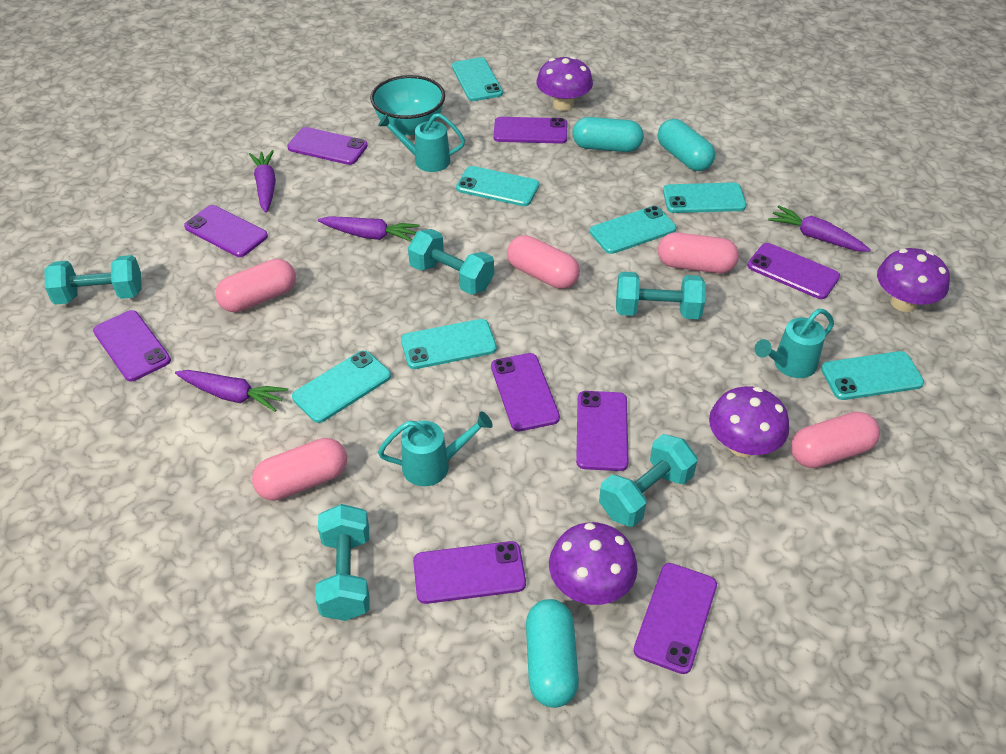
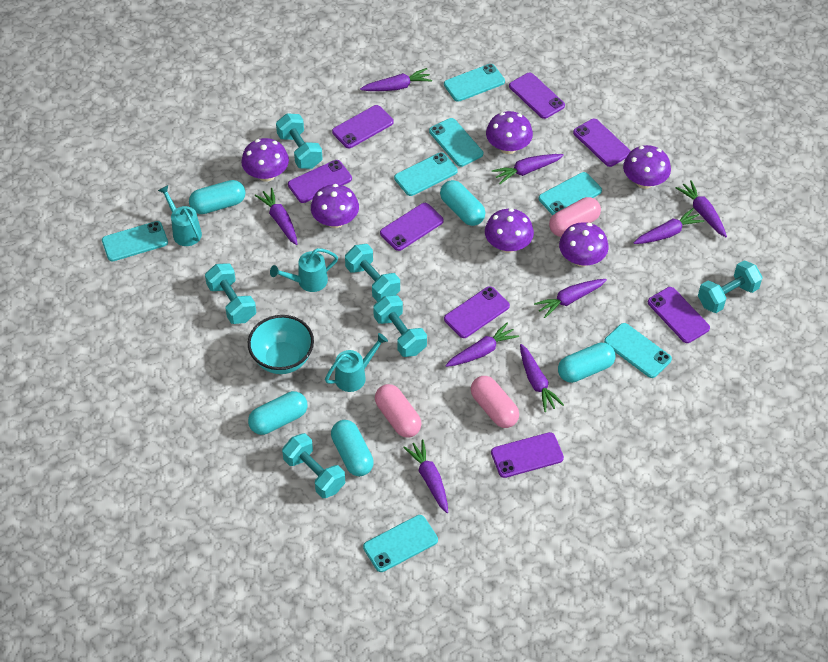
pink capsule: [215,259,296,312] [252,438,347,501] [507,235,580,289] [658,232,739,273] [791,412,880,468] = 5 -> [375,384,422,437] [471,376,519,428] [549,197,601,237] = 3
purple carrot: [175,370,288,412] [249,150,276,213] [318,216,420,242] [768,205,871,252] = 4 -> [255,188,297,245] [360,68,432,91] [403,439,448,513] [445,322,519,367] [492,154,564,184] [520,344,564,412] [534,279,607,318] [634,208,704,244] [675,180,727,237] = 9
purple mushroom: [536,56,593,111] [549,522,638,605] [709,386,789,457] [877,248,950,312] = 4 -> [241,138,289,182] [311,184,359,228] [485,208,534,253] [486,111,533,154] [559,222,609,267] [623,145,671,189] = 6
purple phone: [93,310,171,381] [184,205,268,257] [287,127,368,165] [413,541,526,604] [491,353,560,431] [494,117,567,144] [576,391,628,471] [634,563,717,674] [747,243,840,299] = 9 -> [288,160,352,203] [332,105,393,148] [380,203,444,251] [444,286,510,338] [491,432,564,478] [509,73,565,119] [573,119,631,167] [648,287,710,343] = 8
turquoise capsule: [526,599,579,708] [573,117,644,152] [658,119,715,171] = 3 -> [189,180,245,214] [248,391,307,435] [331,420,374,476] [440,180,485,226] [558,342,616,383] = 5
turquoise dumbbell: [44,255,142,305] [315,504,370,621] [408,229,494,295] [599,434,697,527] [616,272,706,319] = 5 -> [205,263,256,324] [276,113,323,169] [282,433,345,498] [345,244,400,302] [373,295,427,357] [698,261,763,313] = 6

